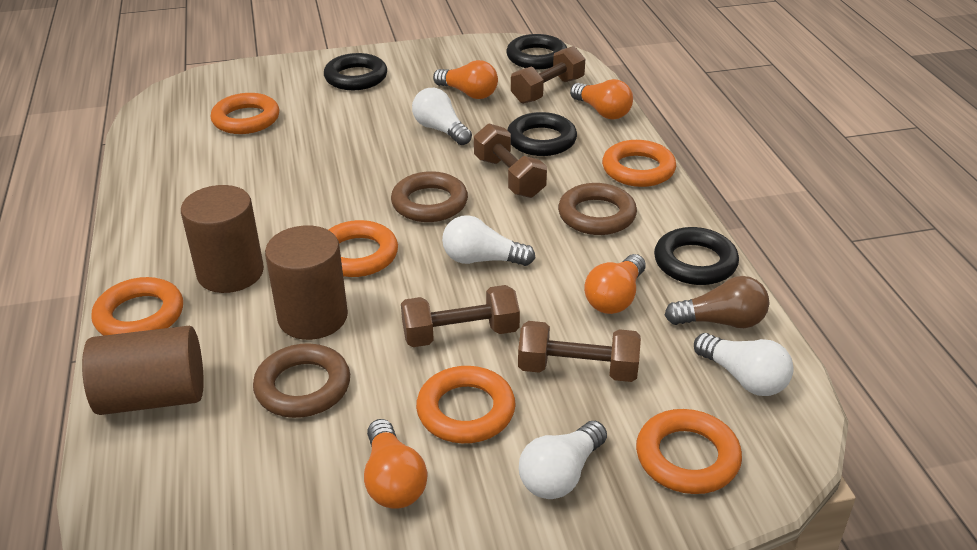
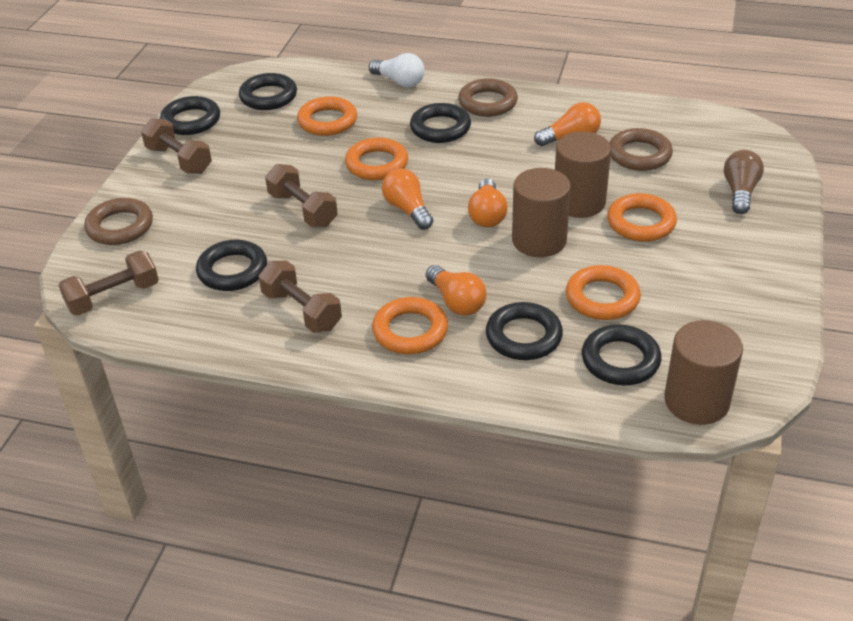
black ring: [324,53,387,90] [506,34,567,69] [507,112,577,156] [654,227,739,285] = 4 -> [160,96,220,135] [196,240,267,291] [239,73,297,110] [410,103,471,143] [486,302,563,360] [582,325,661,385] = 6
orange ring: [91,277,183,336] [211,93,279,134] [329,220,398,277] [416,366,516,443] [602,140,676,187] [636,409,742,494] = 6 -> [297,96,357,136] [345,138,408,180] [372,297,448,354] [566,265,641,320] [607,193,677,242] = 5
white light bulb: [412,88,472,145] [442,215,536,266] [519,421,607,499] [694,333,794,396] = 4 -> [369,53,425,87] = 1

